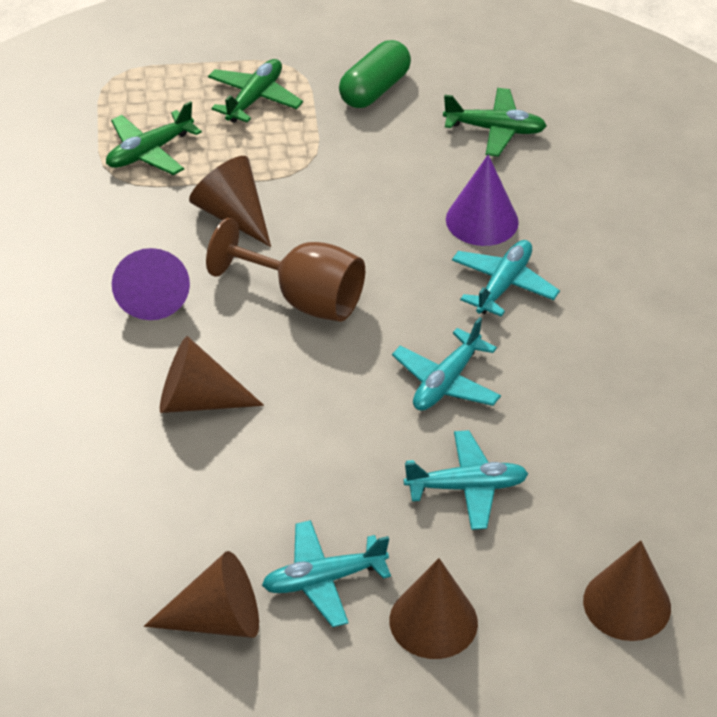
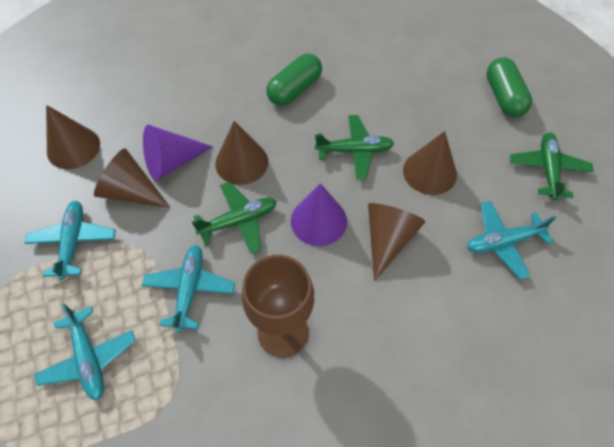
green capsule: [339,40,411,108] = 1 -> [266,54,322,106] [486,58,532,118] = 2

